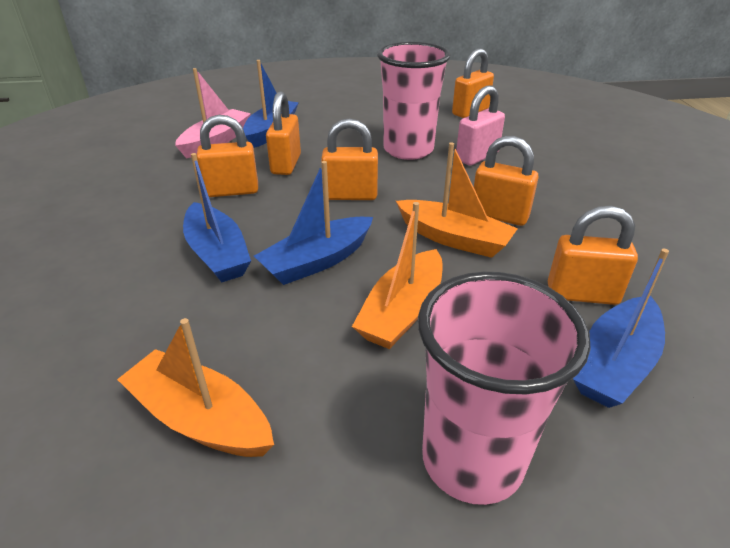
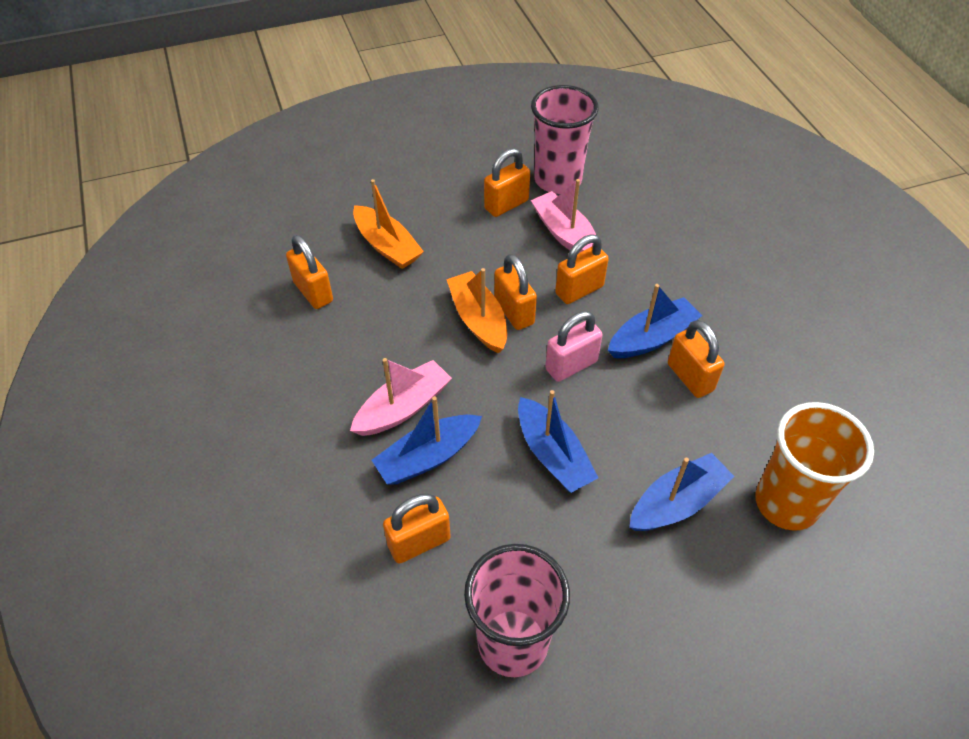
orange boat: [117,318,274,457] [352,202,443,349] [396,142,518,258] = 3 -> [353,179,424,269] [446,268,507,354] = 2
orange cup: none = 0 -> [755,402,874,531] = 1
pink boat: [175,68,251,158] = 1 -> [350,358,452,436] [531,179,596,253] = 2

